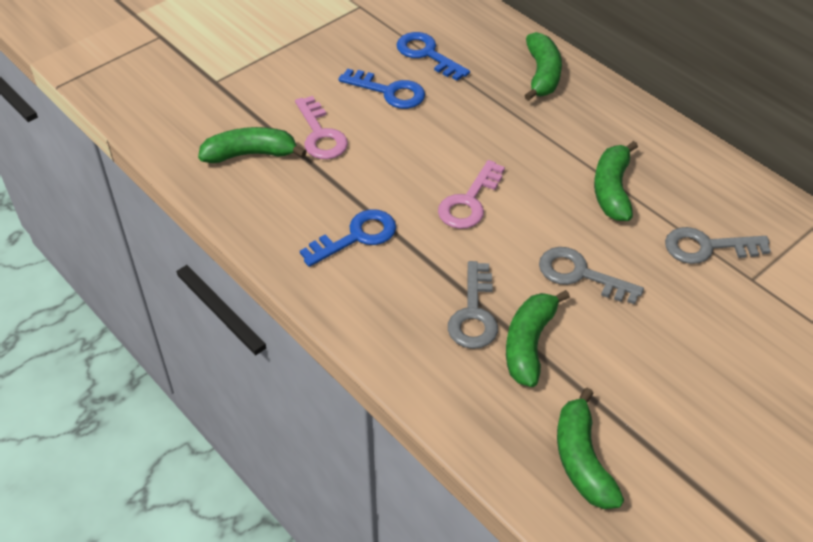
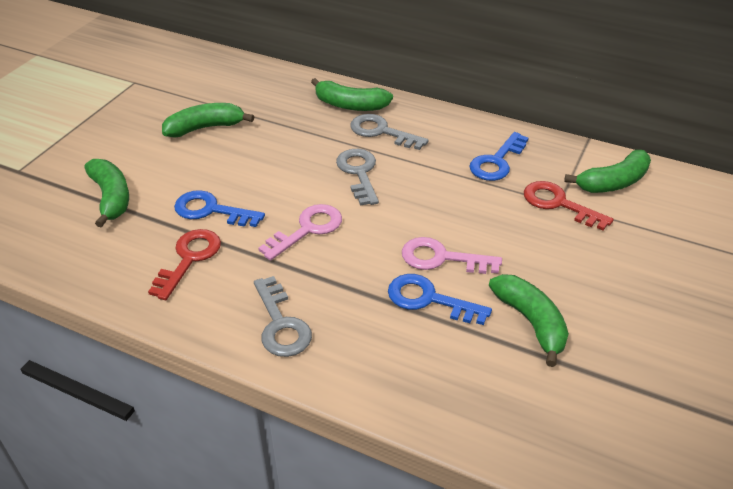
red key: none = 0 -> [148,229,221,300] [524,181,614,230] = 2

